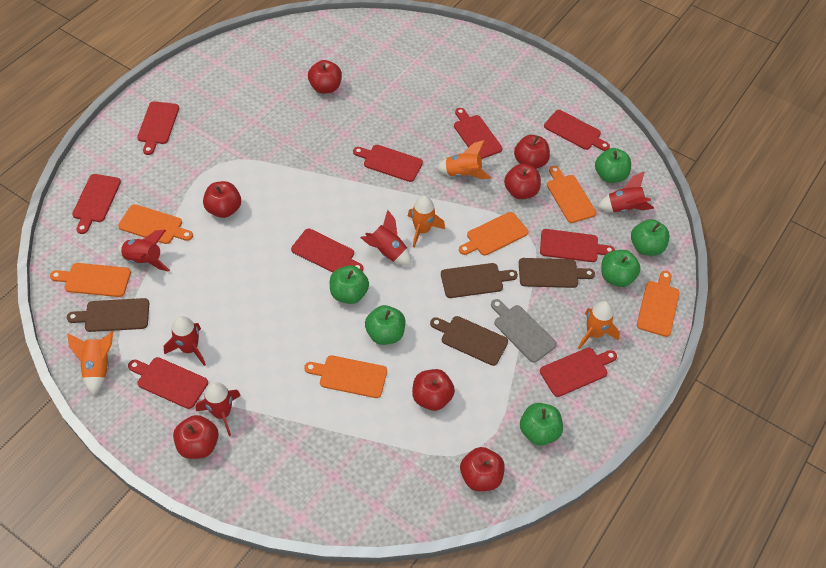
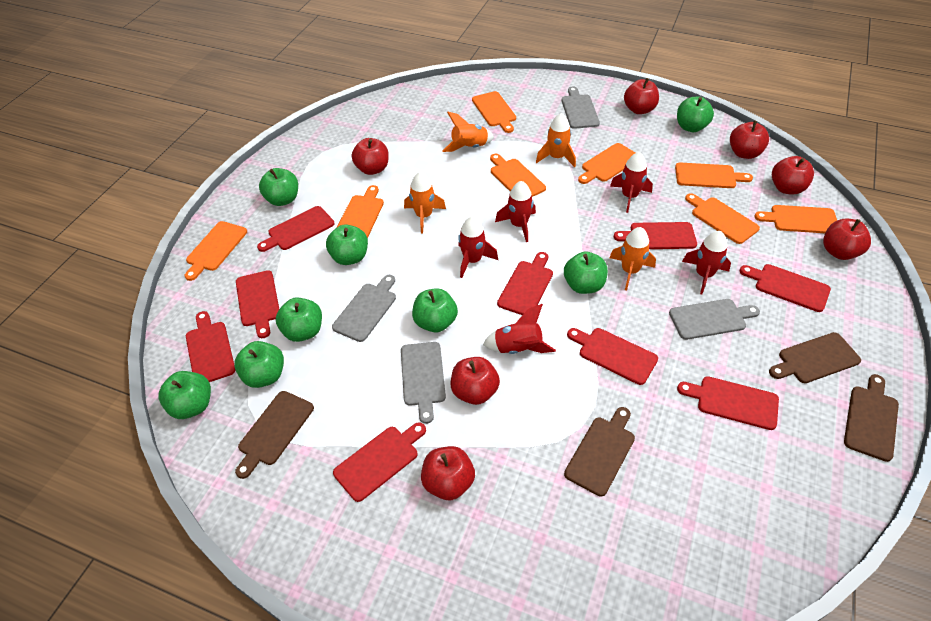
green apple: [330,265,369,304] [365,305,405,345] [520,403,563,446] [595,148,631,183] [601,250,641,287] [631,219,669,256] = 6 -> [158,371,211,419] [234,341,284,388] [259,168,298,206] [276,297,322,342] [326,224,368,265] [412,288,458,332] [564,251,608,294] [677,97,714,132] = 8
grey cutting board: [491,299,557,363] = 1 -> [332,275,396,342] [401,342,446,424] [562,87,600,129] [669,299,760,340] = 4
orange cutting board: [50,263,131,297] [118,204,193,244] [304,355,387,398] [459,212,528,256] [547,166,596,223] [637,271,679,337] = 6 -> [185,221,247,281] [337,185,384,238] [472,91,516,133] [490,154,546,197] [578,143,635,184] [675,162,753,188] [685,193,760,244] [754,205,837,233] = 8

